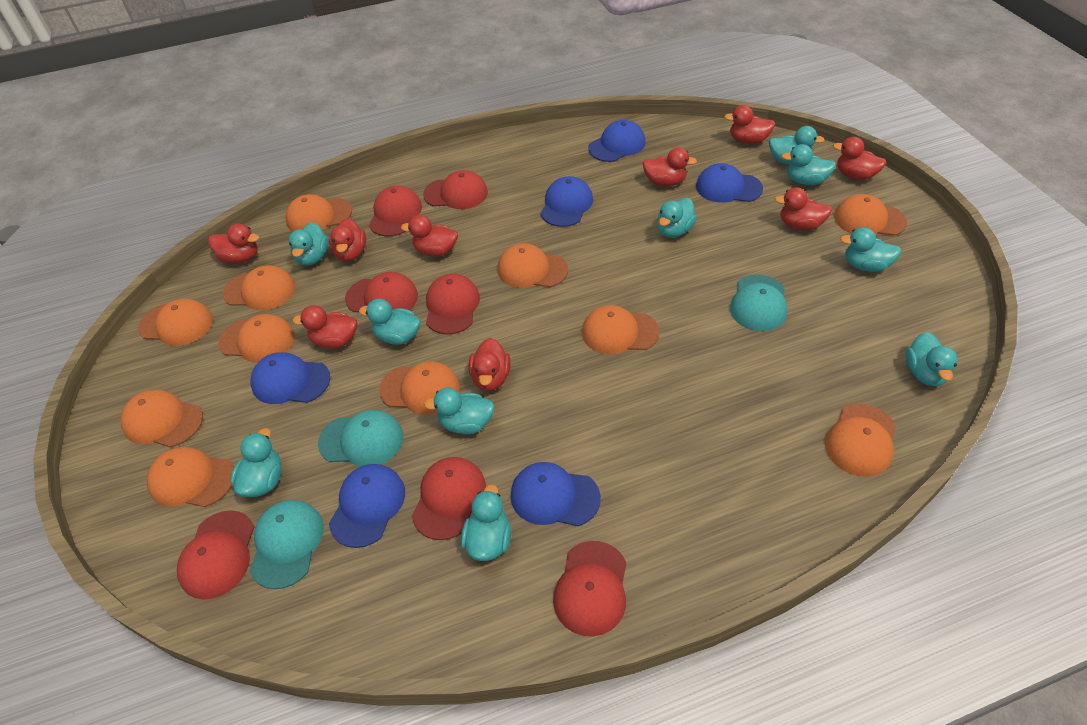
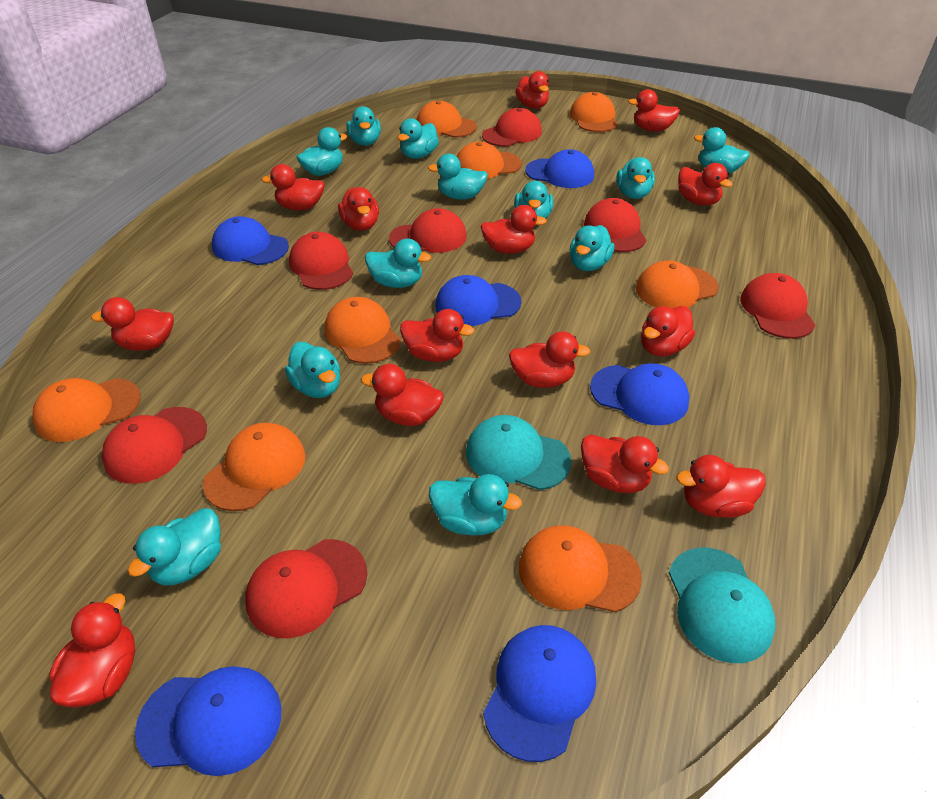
orange cap: [121,390,203,447] [138,299,213,346] [147,447,234,507] [219,314,295,363] [223,265,295,310] [285,194,352,231] [379,362,460,415] [497,243,568,288] [582,305,660,354] [825,403,897,477] [834,194,907,236] = 11 -> [32,378,141,442] [203,423,305,511] [324,297,401,364] [416,101,477,138] [456,141,522,179] [519,525,642,612] [570,92,618,132] [636,261,718,309] = 8
red duck: [208,224,259,263] [292,305,357,348] [329,218,366,261] [401,215,458,257] [469,338,511,391] [642,147,697,186] [724,105,775,144] [775,187,832,230] [833,137,886,180] = 9 -> [49,593,135,708] [91,297,174,351] [261,164,325,210] [338,187,379,231] [361,364,444,426] [400,309,475,362] [480,205,547,254] [509,331,591,388] [515,71,549,109] [581,434,669,493] [628,89,680,132] [641,306,695,357] [676,455,766,518] [678,163,733,206] = 14
turquoise cap: [250,500,324,589] [318,410,403,467] [730,275,788,331] = 3 -> [466,415,571,490] [669,548,776,663] = 2
turquoise duck: [230,428,282,497] [289,222,329,266] [359,299,421,345] [424,388,495,434] [461,484,511,561] [657,198,697,238] [769,126,825,165] [782,144,836,185] [840,227,901,272] [906,332,958,386] = 10 -> [127,508,221,585] [285,342,340,398] [296,127,347,176] [347,106,381,146] [365,239,431,288] [398,118,439,159] [428,154,488,200] [429,474,522,535] [514,180,554,219] [570,225,615,271] [616,157,655,199] [694,127,750,174] = 12

